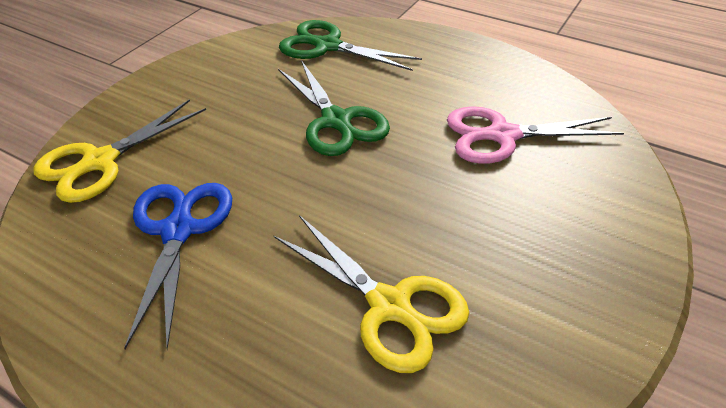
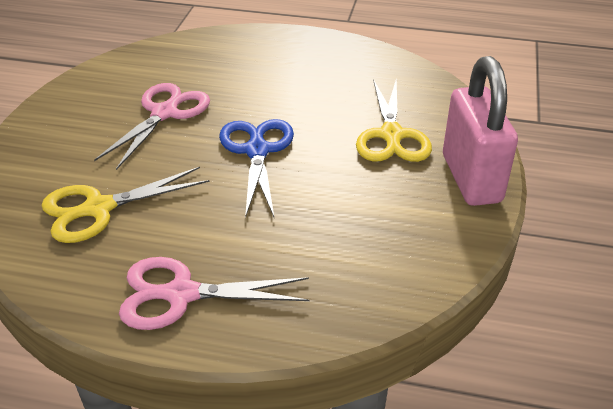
green scissors: [278,60,390,156] [279,20,422,71] = 2 -> none = 0
pink padlock: none = 0 -> [443,56,518,206] = 1
pink scissors: [447,106,624,164] = 1 -> [94,83,210,170] [119,257,310,330] = 2

